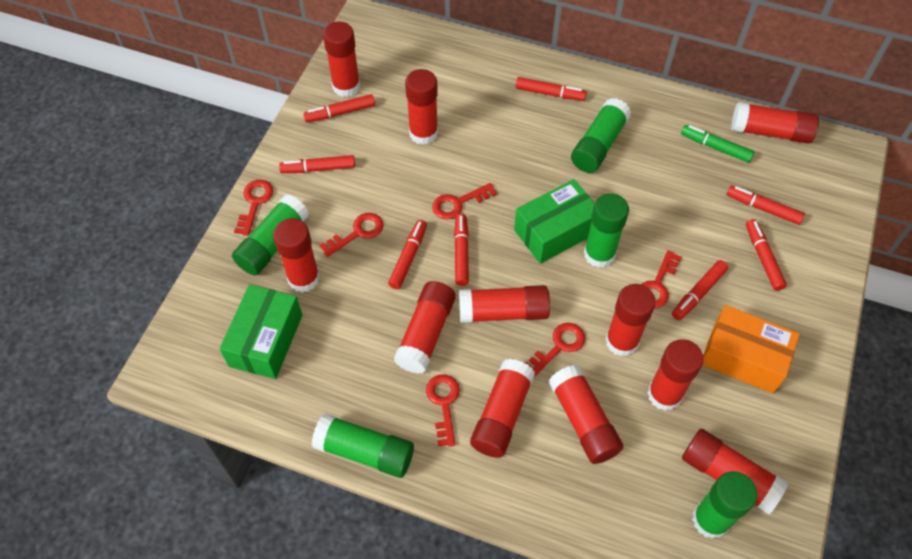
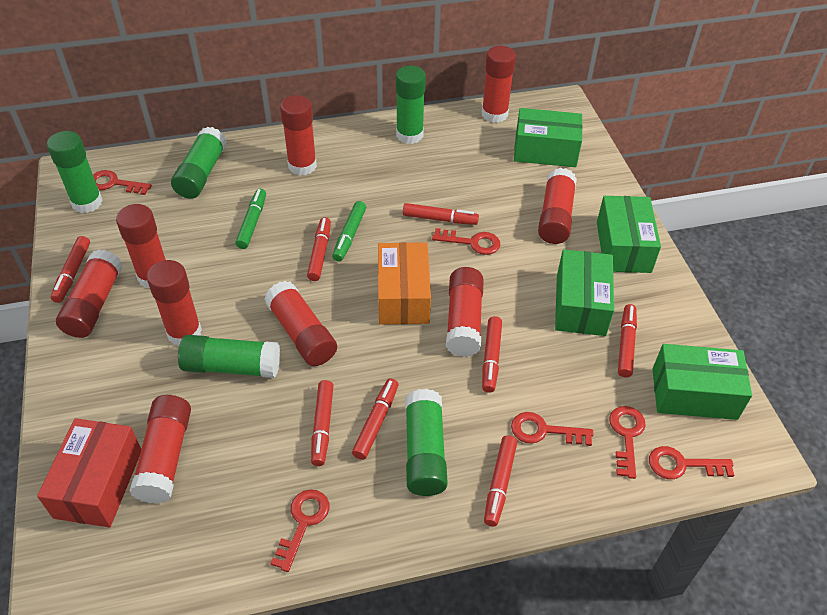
green box: [220,284,302,379] [514,179,595,264] = 2 -> [514,108,583,167] [555,249,614,336] [597,196,661,273] [652,344,752,420] = 4
green marker: [681,125,754,163] = 1 -> [235,189,266,249] [332,201,366,262] = 2
red box: none = 0 -> [37,418,141,527] = 1
red glue stick: [273,218,320,293] [323,22,360,97] [394,281,456,374] [405,69,438,145] [459,285,550,323] [470,359,535,458] [549,365,624,464] [605,284,656,357] [647,339,704,411] [682,429,788,514] [731,102,819,144] = 11 -> [56,249,123,338] [116,204,166,288] [129,395,191,504] [147,260,202,346] [264,281,337,366] [280,95,317,176] [446,267,484,357] [482,46,516,123] [538,168,577,244] = 9

